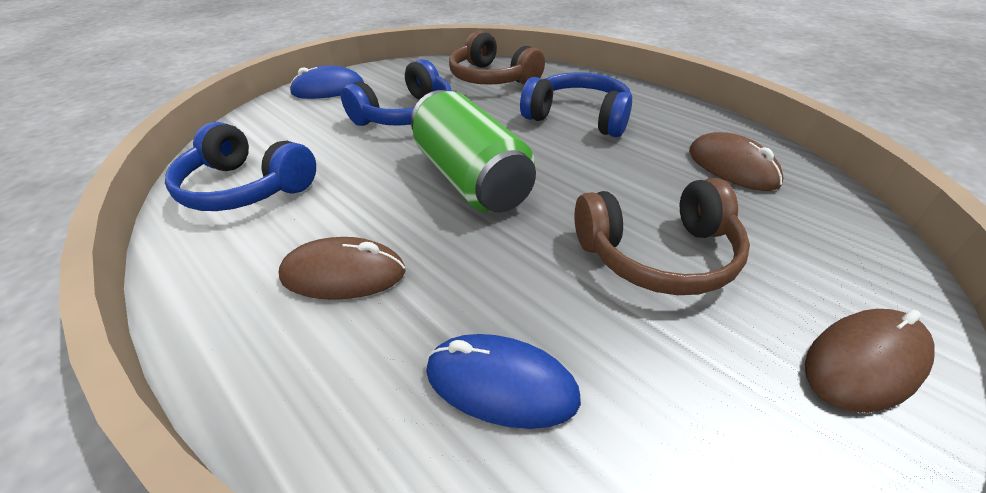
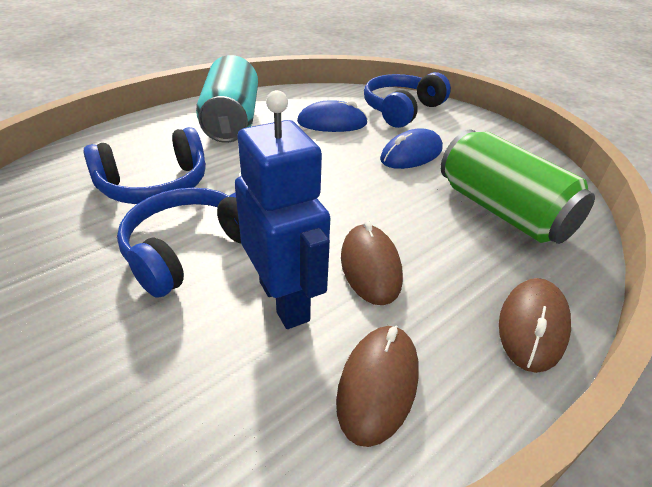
blue robot: none = 0 -> [235,90,330,329] = 1
brown headphones: [449,31,545,85] [574,178,750,295] = 2 -> none = 0
turquoise can: none = 0 -> [196,55,258,143] = 1

